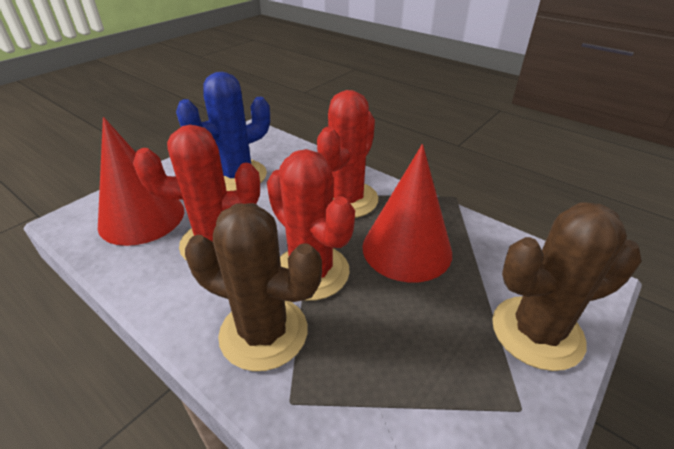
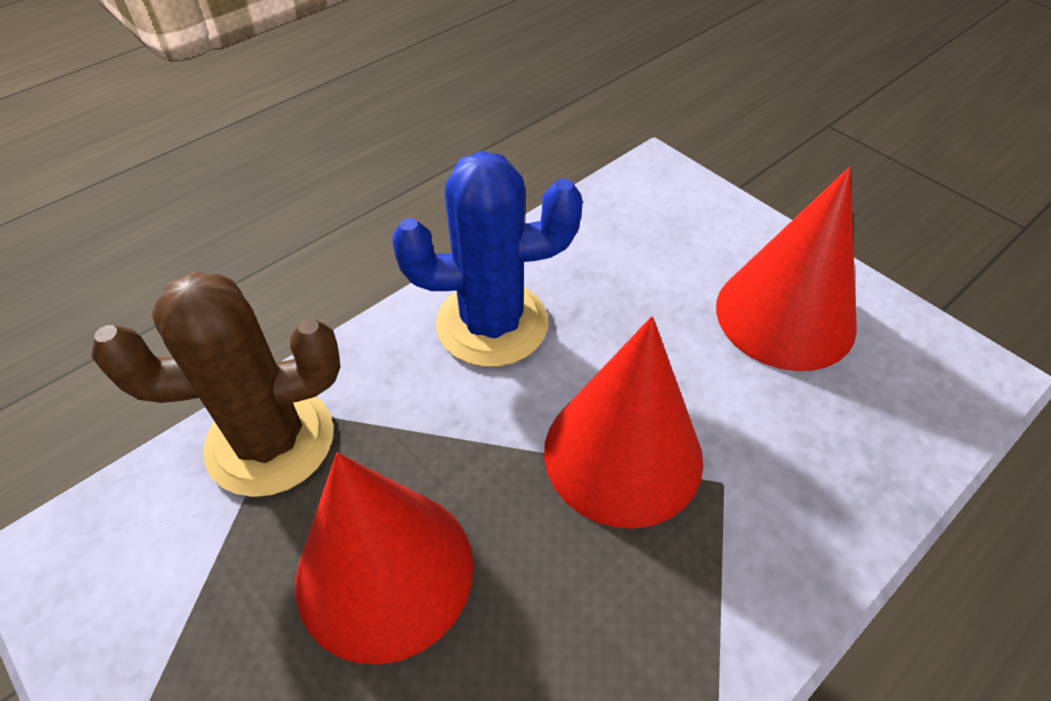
brown cactus: [185,203,322,371] [492,202,642,371] = 2 -> [91,272,340,497] = 1
red cactus: [133,125,260,261] [267,149,355,301] [317,90,378,218] = 3 -> none = 0
red cone: [98,117,184,246] [362,144,452,283] = 2 -> [296,453,473,665] [544,316,703,529] [716,167,857,371] = 3

